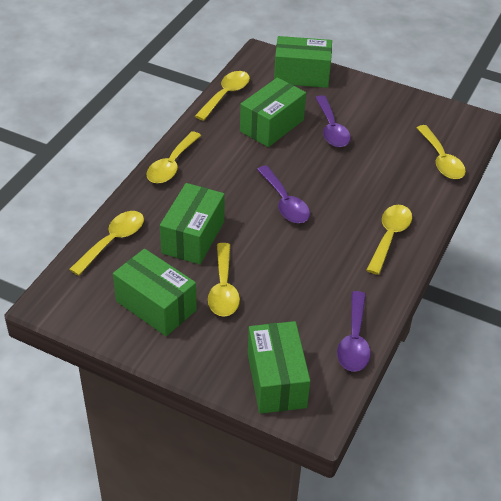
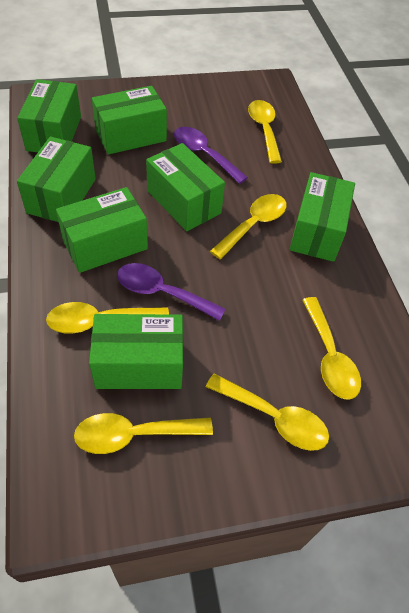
green box: [113,249,197,336] [160,183,225,265] [240,78,306,147] [248,321,310,414] [274,36,332,88] = 5 -> [17,79,81,152] [17,137,96,222] [56,187,148,273] [89,314,183,389] [92,86,167,155] [146,143,225,231] [290,172,355,262] = 7
purple spoon: [257,165,310,223] [315,95,351,147] [337,291,371,372] = 3 -> [117,263,226,321] [174,127,248,184] = 2

